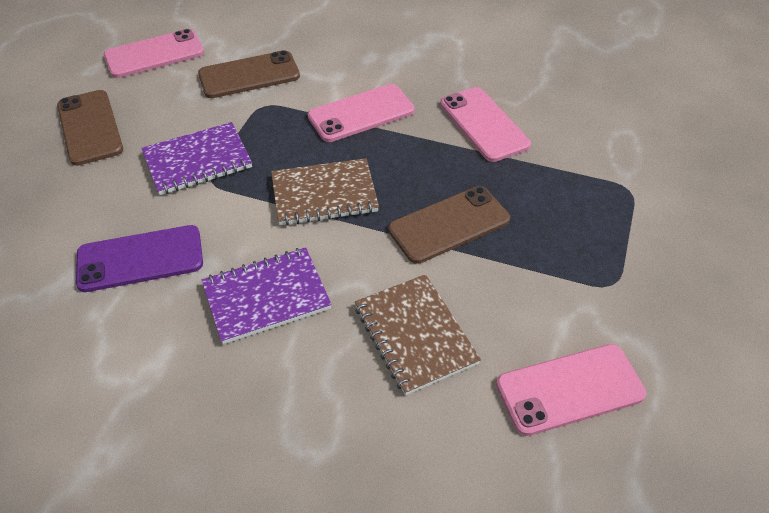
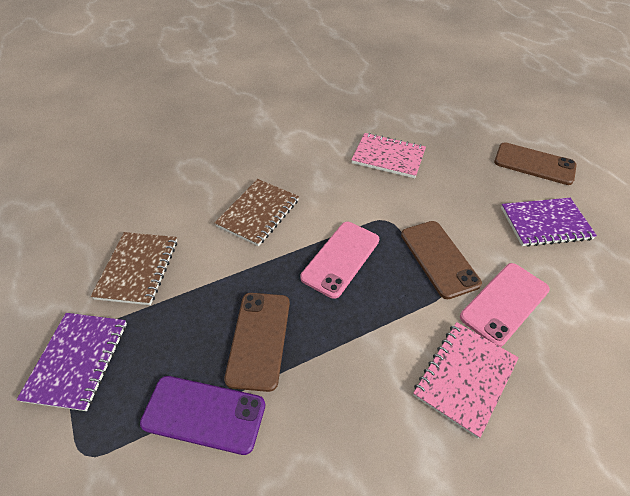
pink notebook: none = 0 -> [351,133,426,178] [413,322,519,438] = 2
pink phone: [104,29,204,78] [308,84,415,142] [440,87,531,162] [496,344,646,436] = 4 -> [300,222,379,299] [460,263,550,347] = 2

